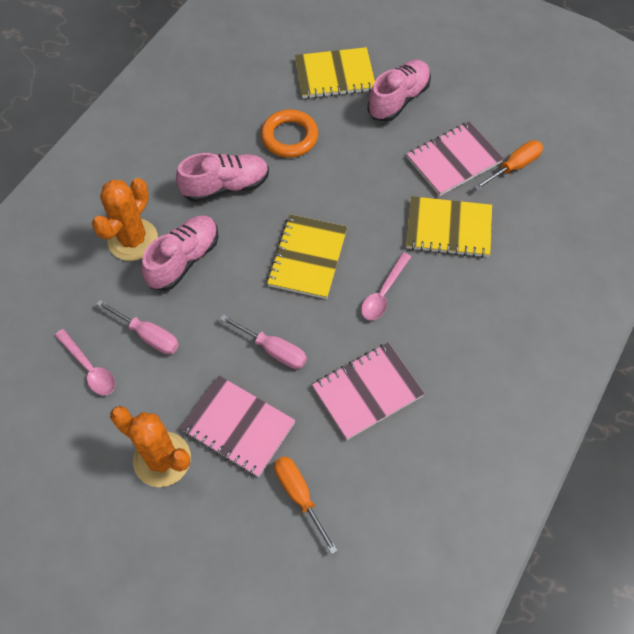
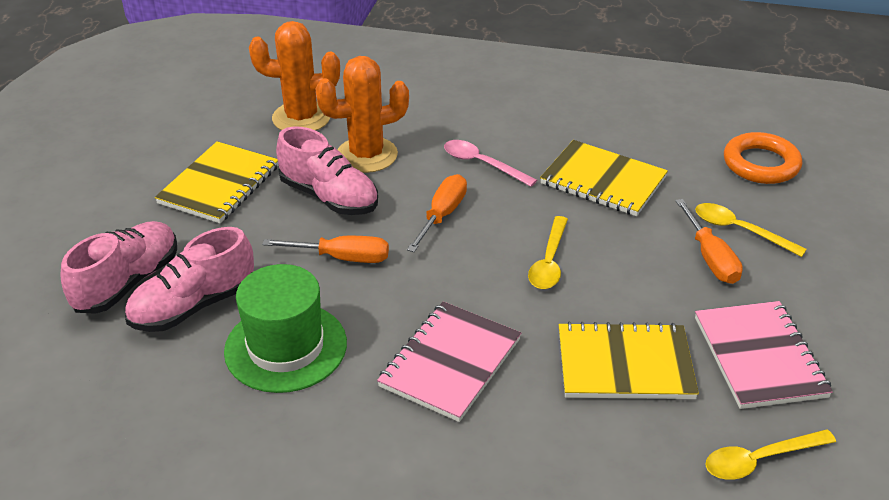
green hat: none = 0 -> [224,264,347,393] = 1
orange screwdriver: [274,456,338,554] [474,140,543,191] = 2 -> [262,236,389,263] [407,174,467,252] [675,199,743,284] = 3
pink notebook: [180,376,296,477] [312,342,425,440] [407,121,504,196] = 3 -> [377,302,521,422] [695,301,833,409] = 2
pink screwdriver: [96,300,179,354] [220,314,307,369] = 2 -> none = 0
pink spoon: [55,329,115,395] [361,252,411,320] = 2 -> [444,140,537,187] = 1
yellow spoon: none = 0 -> [528,216,568,289] [695,203,807,257] [706,429,836,480] = 3

